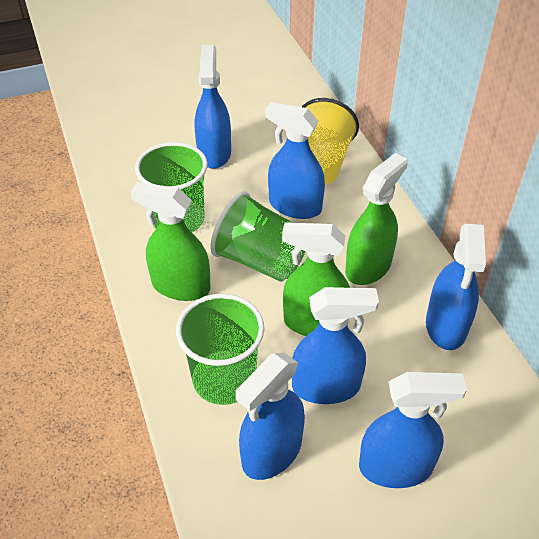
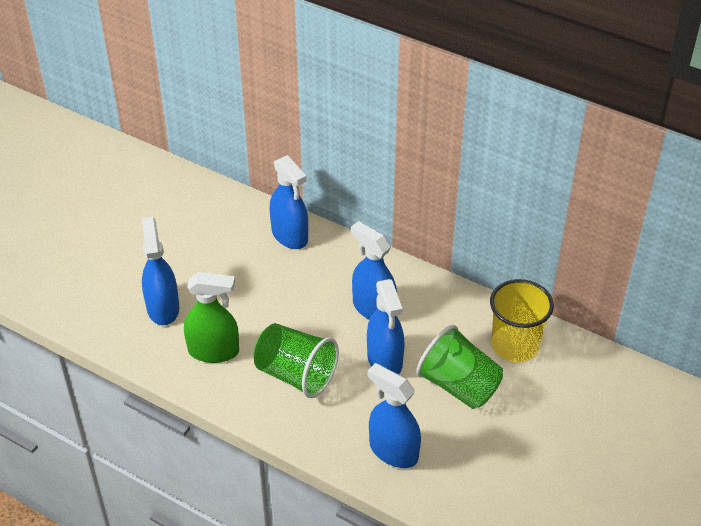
blue spray bottle: [195,45,231,169] [236,353,305,480] [265,102,325,219] [292,287,379,404] [359,372,467,488] [426,224,486,350] = 6 -> [142,217,179,325] [270,155,308,249] [351,221,397,320] [367,279,405,375] [368,363,421,468] = 5
green cup: [135,142,208,232] [176,294,265,405] [210,191,306,282] = 3 -> [254,323,339,398] [416,325,503,409] = 2
green spray bottle: [131,182,211,301] [282,222,350,336] [345,153,408,285] = 3 -> [184,272,239,363] = 1

